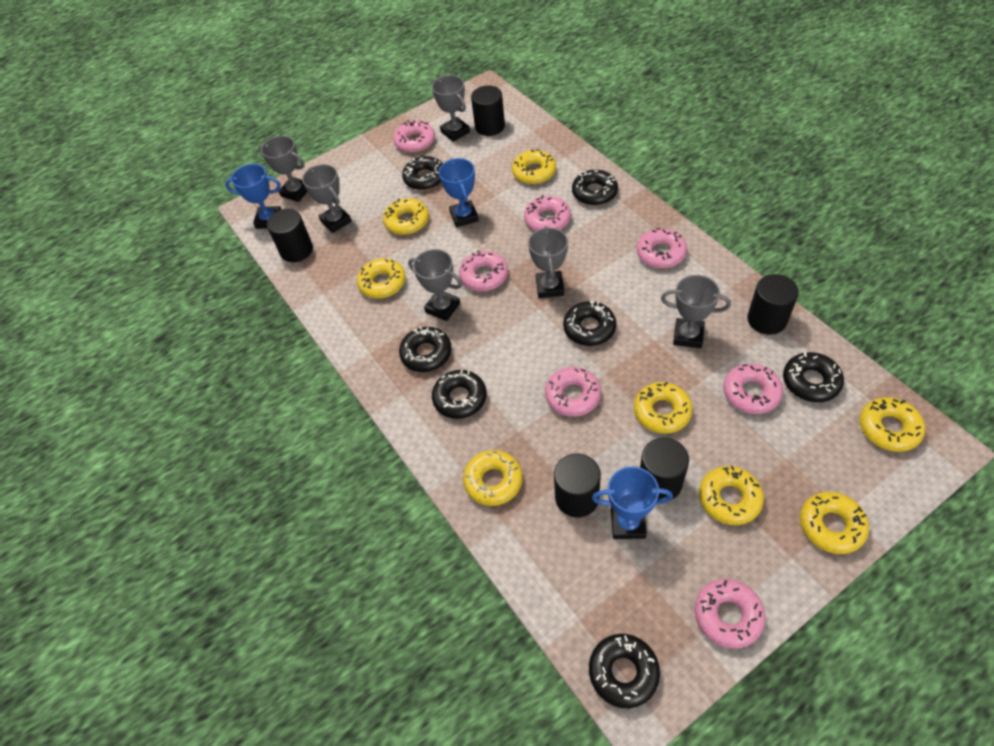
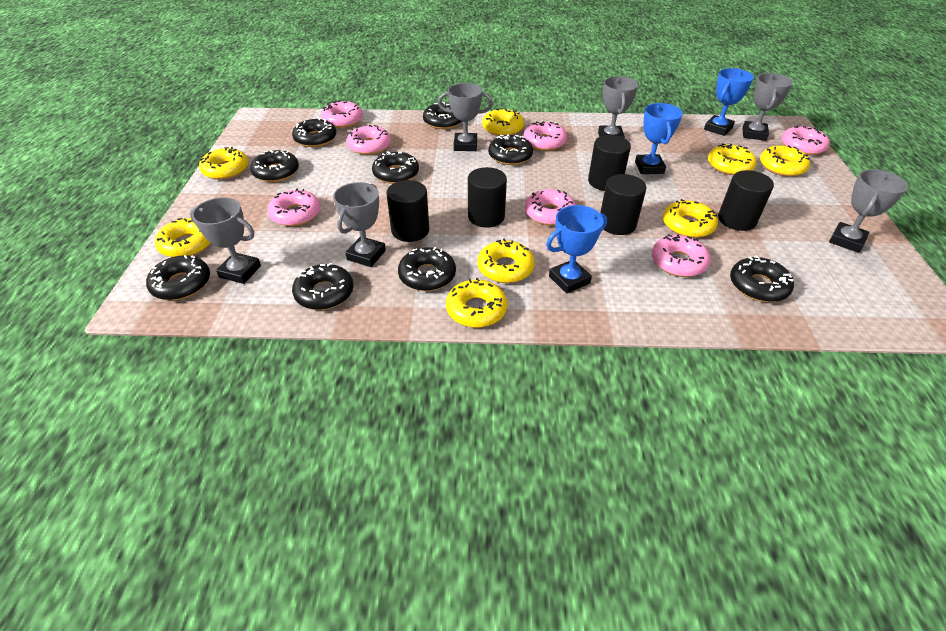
black donut: [399,327,452,372] [402,156,443,190] [432,370,487,419] [563,301,616,346] [572,170,618,206] [589,634,660,708] [783,352,844,402] = 7 -> [146,255,210,300] [250,150,299,182] [292,118,336,147] [292,263,354,310] [372,151,419,184] [398,247,456,291] [423,102,462,129] [488,134,533,165] [730,256,794,302] = 9

